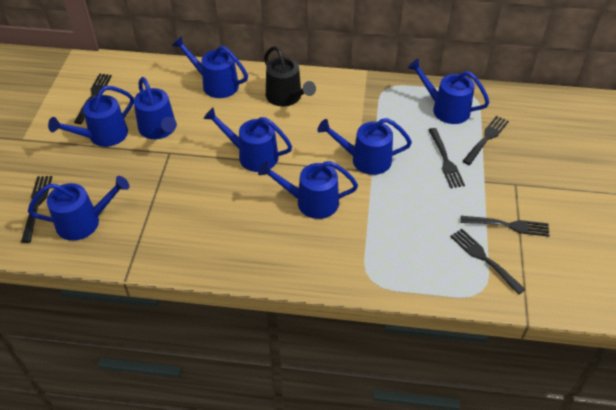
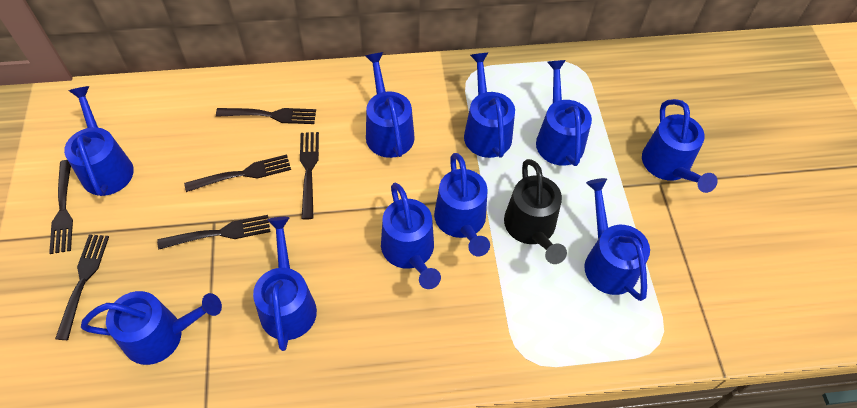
blue watering can: [28,176,130,241] [48,86,134,147] [134,77,177,139] [172,36,248,98] [203,107,292,172] [258,161,358,219] [317,118,412,175] [408,59,490,124] = 8 -> [64,86,134,196] [81,291,222,365] [253,217,317,351] [365,52,415,158] [381,183,441,289] [434,153,490,256] [464,53,515,158] [536,60,592,166] [584,178,650,301] [642,99,718,193] = 10

